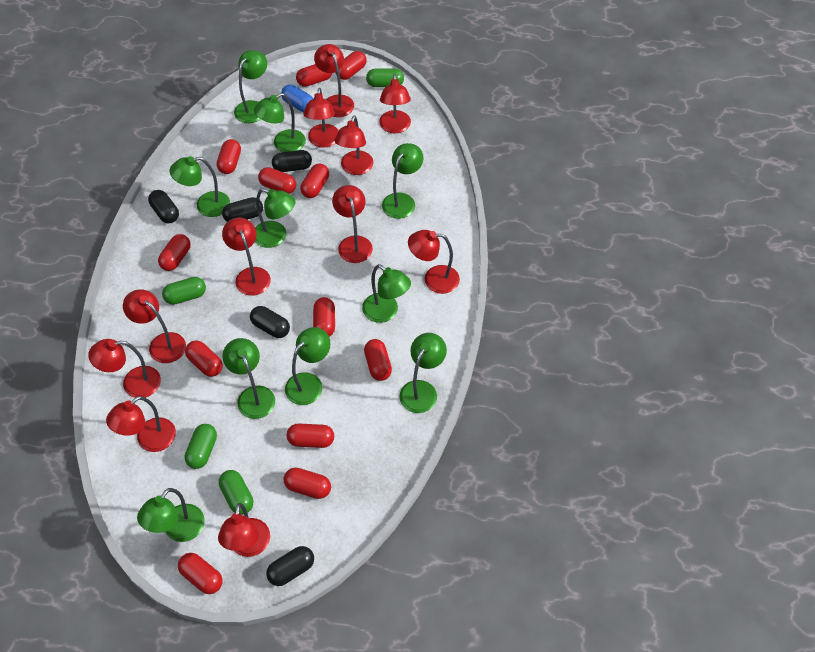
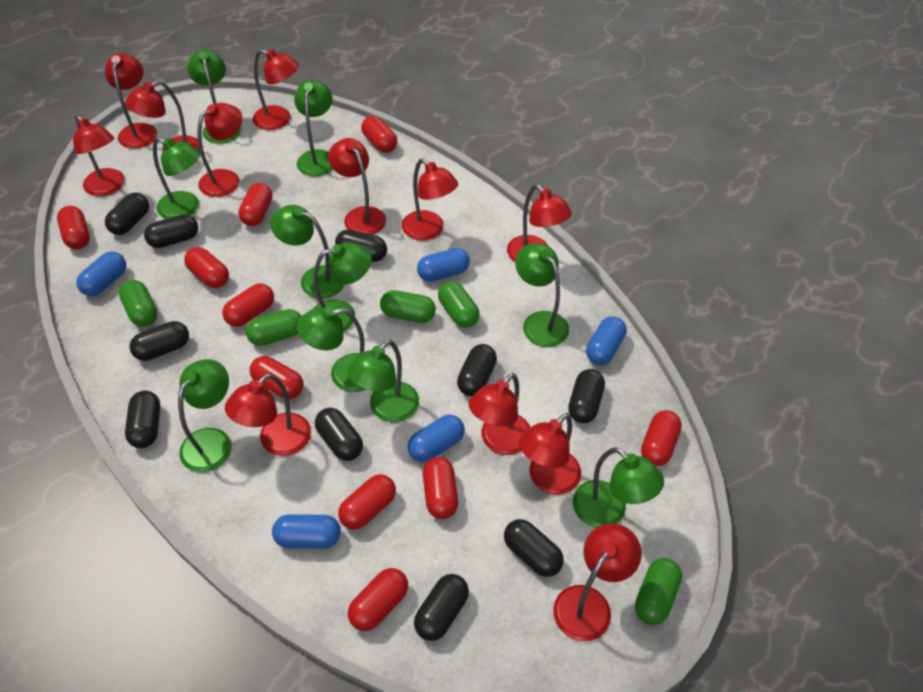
black capsule: [148,190,179,224] [222,197,263,222] [250,306,290,338] [266,546,314,586] [272,150,312,172] = 5 -> [105,193,149,235] [125,391,160,448] [130,321,189,361] [144,214,198,248] [315,408,363,461] [335,230,387,262] [414,574,469,641] [457,344,497,396] [504,519,564,577] [568,369,605,423] = 10
blue capsule: [281,85,313,112] = 1 -> [76,251,126,296] [272,514,341,549] [407,415,465,462] [417,248,470,282] [586,316,627,365] = 5
green capsule: [162,277,206,305] [184,424,217,469] [219,470,253,515] [366,68,404,87] = 4 -> [119,280,158,327] [246,309,301,346] [380,290,436,323] [438,281,480,328] [635,558,682,625] = 5
red capsule: [158,234,191,271] [178,553,222,594] [185,340,223,377] [217,139,241,174] [258,167,296,194] [284,468,331,499] [287,423,334,448] [296,64,332,87] [300,164,329,198] [313,297,335,337] [335,51,367,80] [364,339,392,381] = 12 -> [57,206,90,249] [184,247,229,288] [222,283,274,327] [238,183,273,226] [250,356,304,399] [338,474,396,530] [348,568,408,631] [361,116,397,153] [423,457,458,519] [641,410,682,466] = 10
red lamp: [88,339,161,398] [106,396,176,452] [123,289,186,363] [218,503,270,557] [222,218,271,296] [303,88,339,148] [314,44,354,117] [332,185,373,263] [334,115,373,175] [379,74,411,133] [408,230,460,294] = 11 -> [73,114,125,196] [105,53,157,149] [125,80,199,152] [197,103,242,197] [225,373,311,456] [253,49,299,130] [328,138,386,235] [402,158,458,241] [469,373,530,455] [507,184,572,262] [519,413,581,495] [553,523,642,641] = 12

